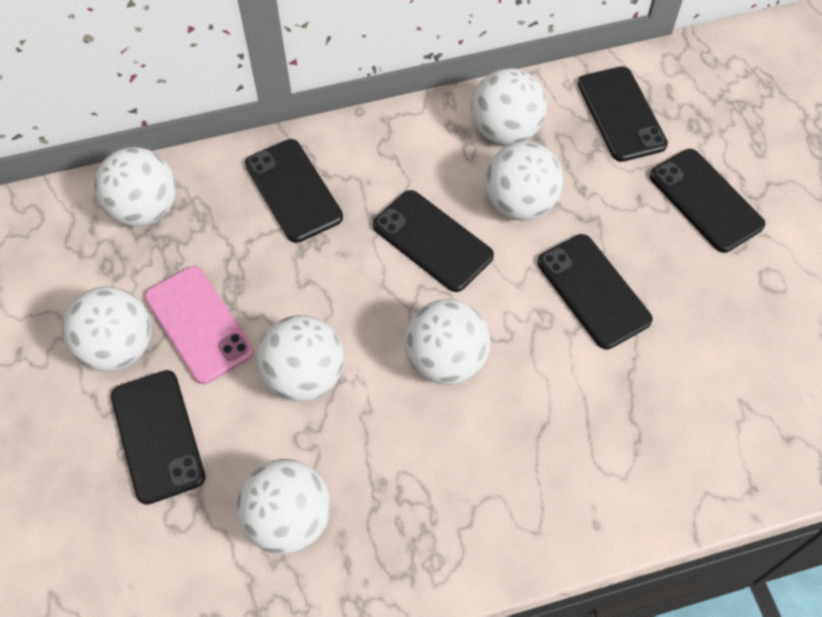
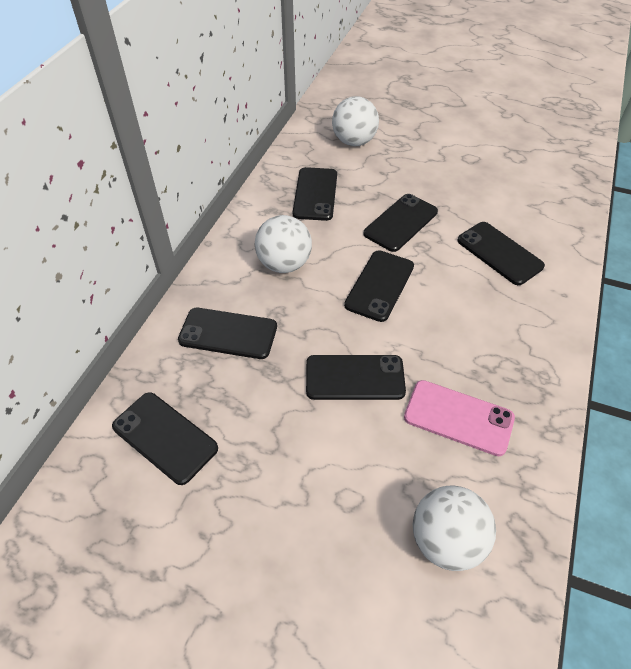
black phone: [111,370,205,505] [245,139,343,243] [373,190,494,292] [538,234,653,349] [578,66,668,162] [650,149,765,253] = 6 -> [112,392,218,485] [178,308,277,359] [293,167,337,221] [306,355,406,400] [344,250,414,322] [363,194,438,252] [457,222,545,285] = 7
white ball: [62,286,151,372] [95,147,176,226] [236,459,331,554] [257,315,344,402] [404,299,491,385] [471,68,547,145] [484,142,563,221] = 7 -> [254,215,312,273] [332,96,379,146] [413,486,496,571] = 3

